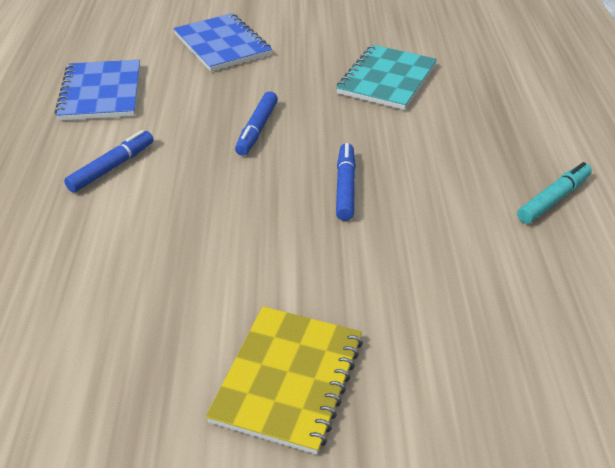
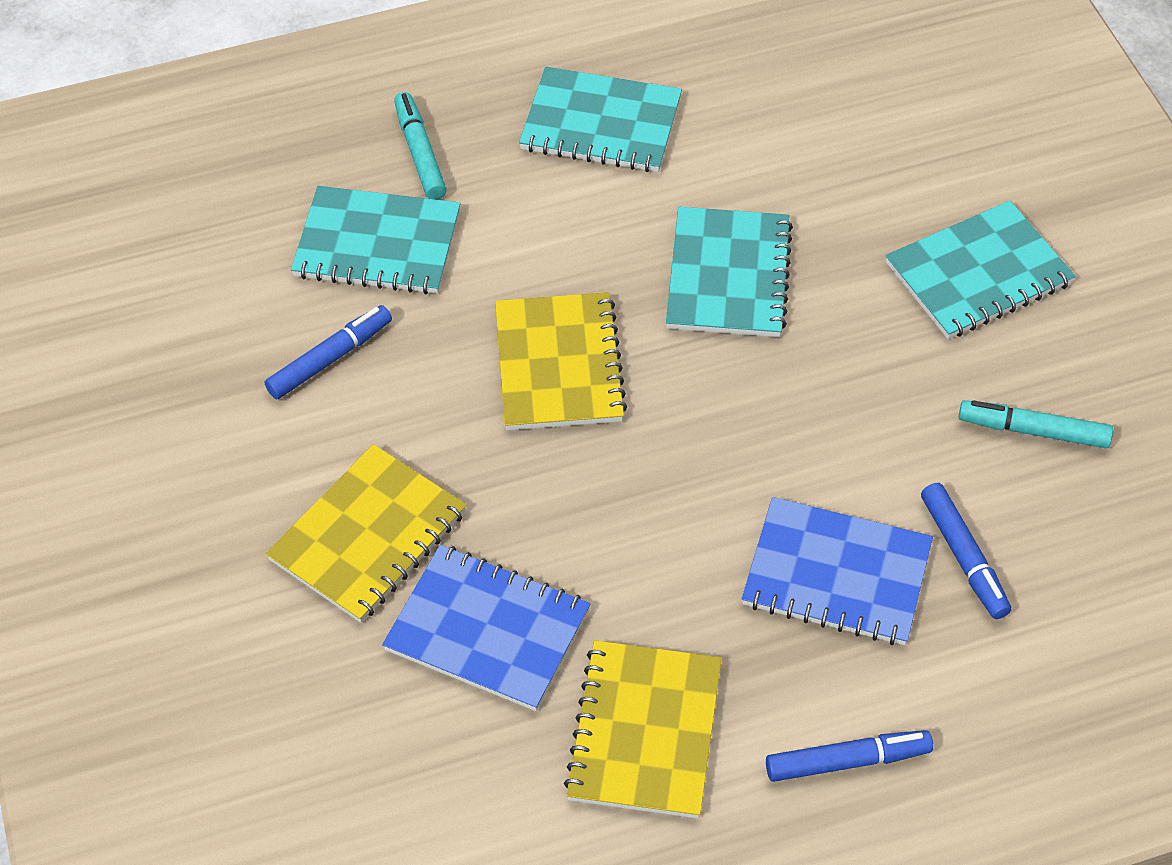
turquoise marker: [517,162,592,224] = 1 -> [394,92,447,200] [959,400,1113,448] = 2
turquoise notebook: [336,45,437,110] = 1 -> [291,186,461,294] [519,66,682,172] [666,207,793,337] [886,201,1075,339] = 4
yellow notebook: [206,306,363,455] = 1 -> [266,444,467,623] [495,292,627,430] [564,640,722,819] = 3

